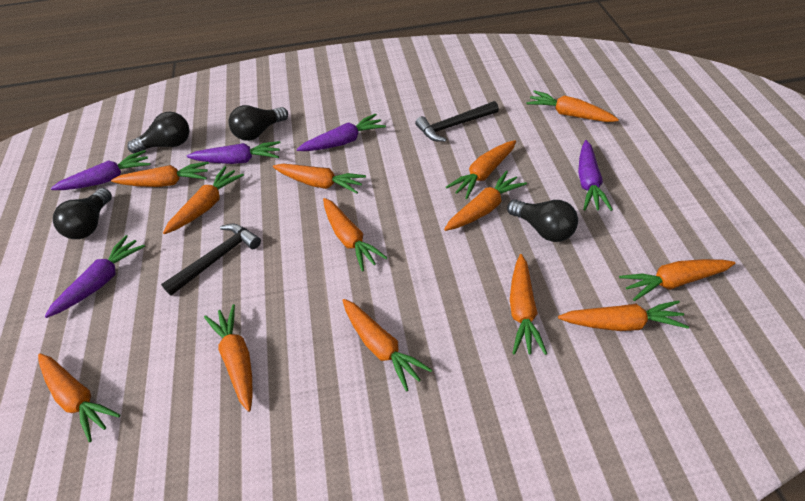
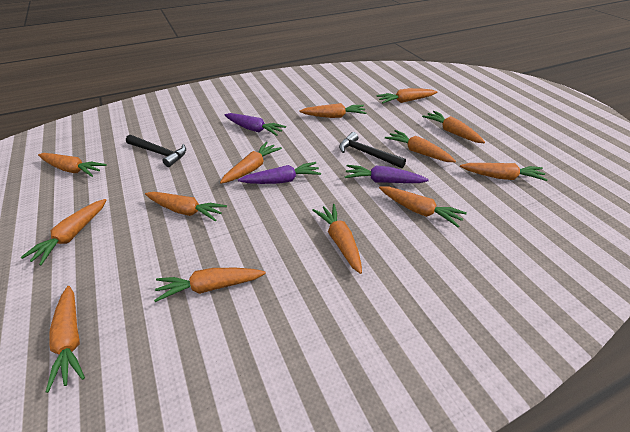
black light bulb: [53,188,112,239] [127,112,190,153] [229,105,288,141] [507,199,578,242] = 4 -> none = 0
purple carrot: [45,235,145,318] [51,150,150,190] [187,141,280,164] [297,113,386,151] [578,140,613,211] = 5 -> [225,113,286,136] [238,162,321,184] [344,165,429,183] = 3

